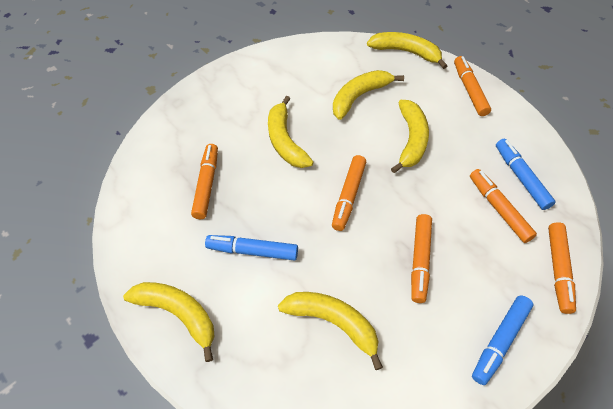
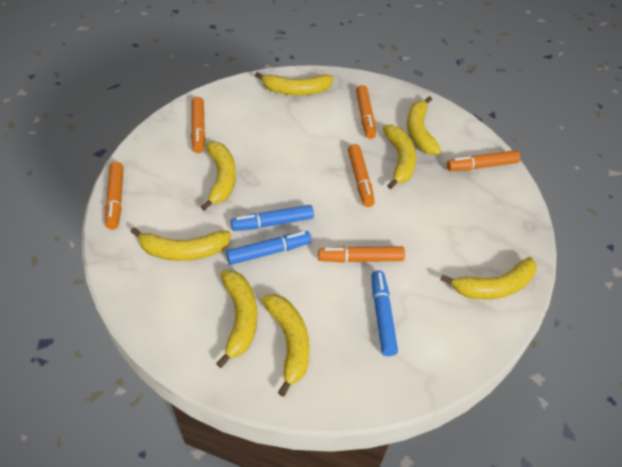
yellow banana: [123,282,215,362] [268,96,313,168] [278,292,383,370] [333,70,404,120] [367,32,447,69] [391,100,429,173] = 6 -> [131,227,231,261] [201,141,236,211] [216,270,257,368] [255,72,334,95] [261,294,310,396] [383,125,416,189] [407,96,441,155] [440,257,537,299] = 8

